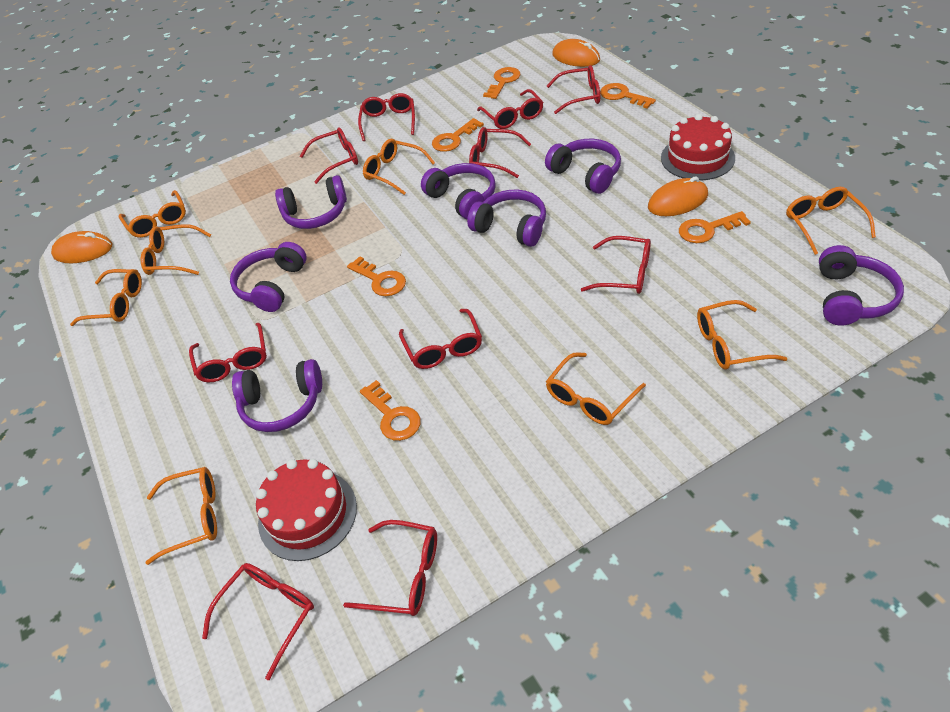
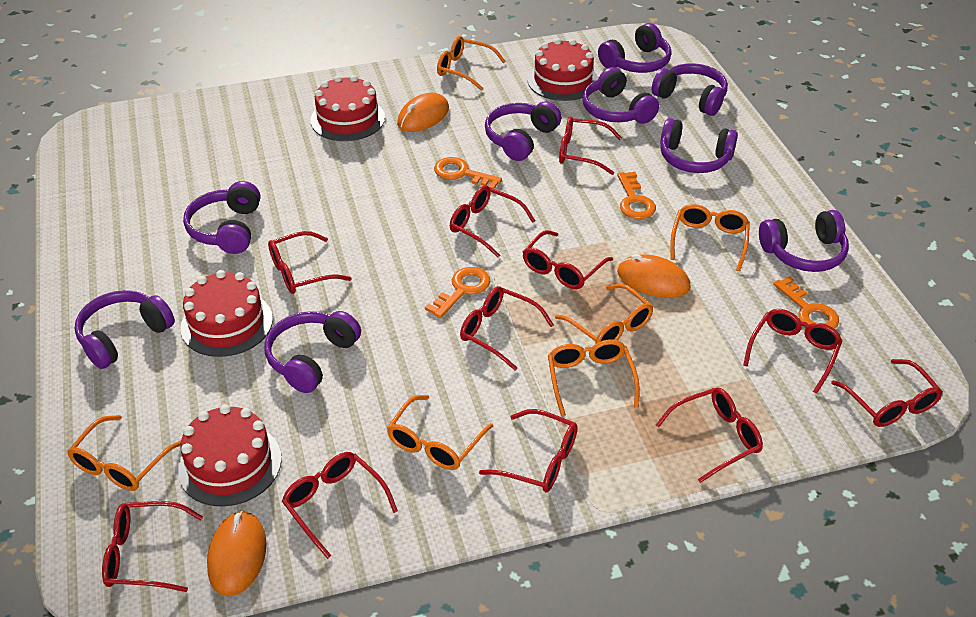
orange glasses: [70,269,142,326] [119,190,186,238] [140,224,211,275] [146,467,217,565] [363,139,435,195] [546,352,646,425] [697,300,788,370] [786,187,876,255] = 8 -> [67,415,181,491] [387,395,493,470] [437,36,506,91] [548,340,639,416] [555,284,653,343] [670,204,750,271] = 6
orange key: [347,256,406,296] [360,380,421,441] [432,118,484,152] [483,67,520,99] [600,83,656,108] [679,211,751,243] = 6 -> [425,267,490,318] [434,157,502,189] [617,172,656,219] [773,276,839,329] = 4
purple headphones: [230,242,307,312] [232,359,322,432] [275,175,347,229] [421,163,496,220] [467,190,546,247] [545,139,621,194] [819,245,904,325] = 7 -> [75,290,175,369] [183,181,260,254] [265,311,361,393] [485,101,562,161] [583,67,659,124] [598,23,672,73] [652,63,728,116] [660,118,738,173] [759,210,849,272] = 9
red cake: [256,459,357,561] [661,114,735,181] = 2 -> [178,404,282,506] [180,270,273,357] [310,75,385,141] [527,38,598,101] = 4
red glasses: [189,323,267,382] [202,563,314,680] [300,127,358,184] [343,520,437,616] [358,93,415,141] [399,309,482,369] [469,127,531,178] [477,89,543,129] [547,65,600,114] [581,236,651,294] = 10 -> [102,501,203,592] [268,231,352,294] [282,452,398,559] [450,185,535,258] [460,286,554,370] [479,409,578,492] [523,230,613,289] [559,116,622,175] [656,387,763,483] [743,309,843,394] [831,359,943,427] = 11

